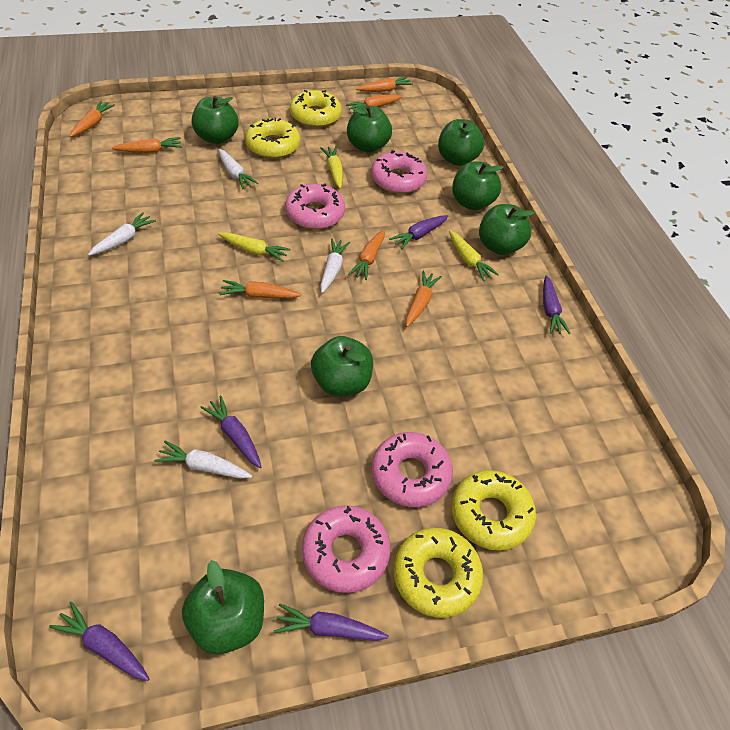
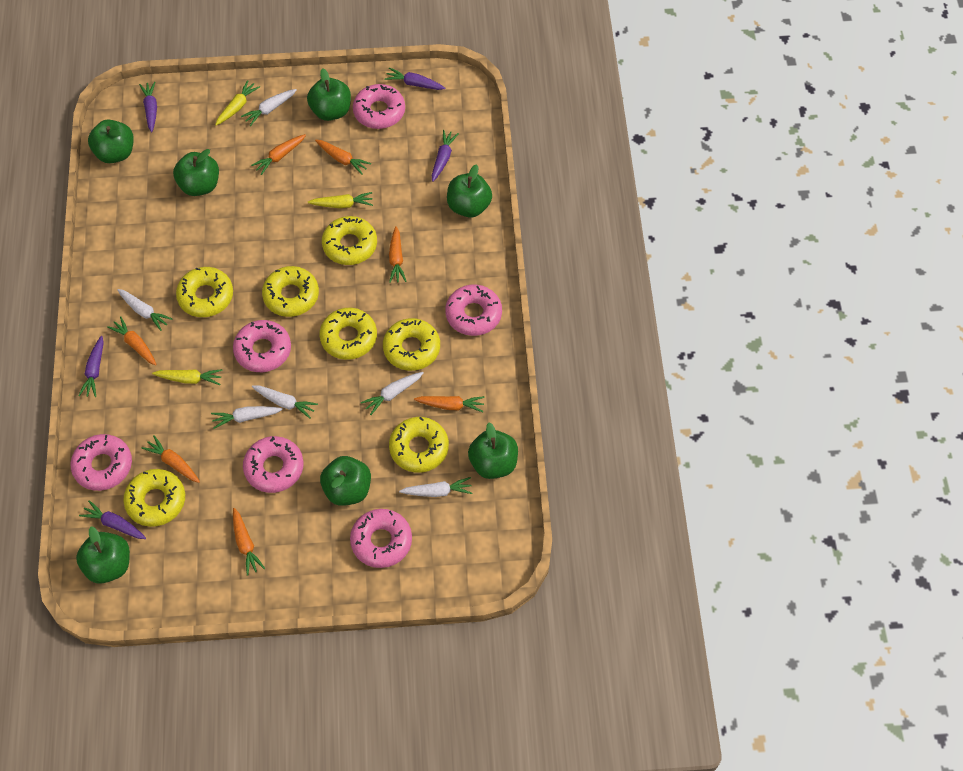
pink donut: [285,183,345,229] [302,505,391,593] [371,150,427,194] [372,432,453,507] = 4 -> [70,434,132,491] [233,320,291,372] [243,436,304,493] [350,509,412,568] [353,84,405,129] [445,284,502,336] = 6
white carrot: [88,212,156,256] [154,441,252,479] [218,149,258,189] [320,239,350,293] = 4 -> [117,289,172,331] [211,406,283,429] [241,89,297,126] [252,385,318,418] [361,372,424,415] [399,477,472,497] = 6
yellow donut: [245,118,300,159] [290,90,342,127] [393,528,484,618] [452,470,536,551] = 4 -> [123,469,185,527] [176,267,233,317] [262,266,319,317] [319,308,377,360] [322,216,377,265] [383,318,440,371] [389,417,449,473] = 7

